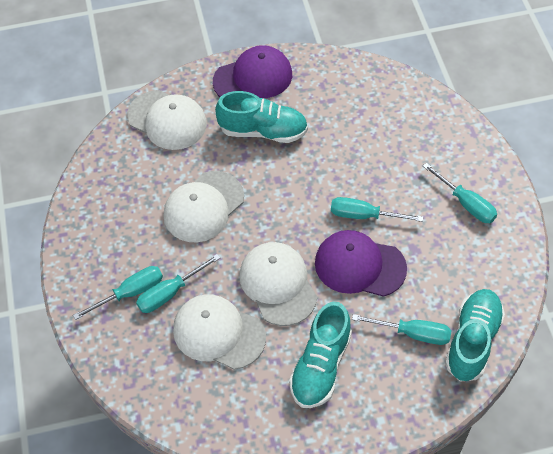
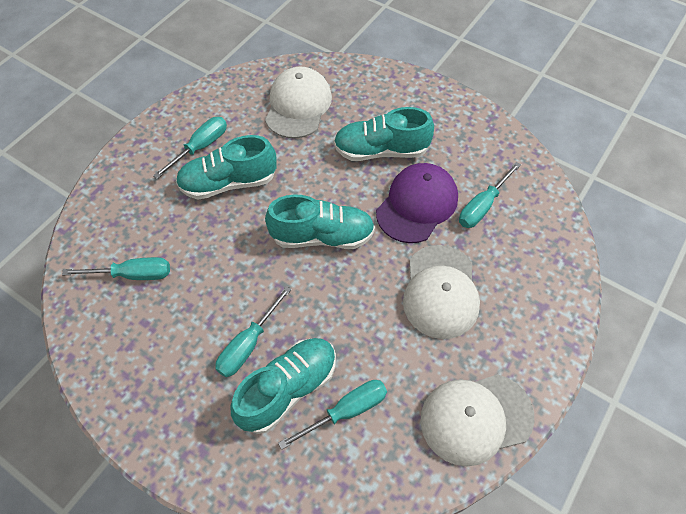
purple cap: [213,45,292,98] [315,230,407,297] = 2 -> [376,163,458,243] = 1
turquoise shoe: [215,91,308,143] [289,302,352,408] [445,289,505,381] = 3 -> [176,135,277,200] [231,338,336,434] [265,194,375,249] [334,107,434,161] = 4
white cap: [127,90,207,150] [164,171,244,242] [173,294,266,370] [240,242,317,326] = 4 -> [265,67,332,139] [403,245,480,339] [420,374,534,466] = 3

